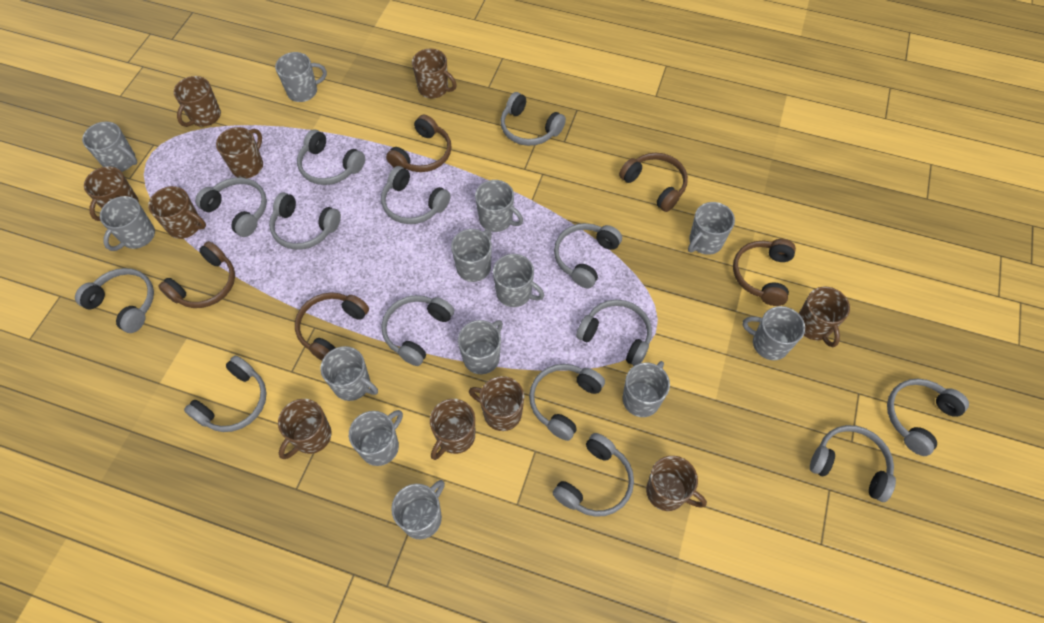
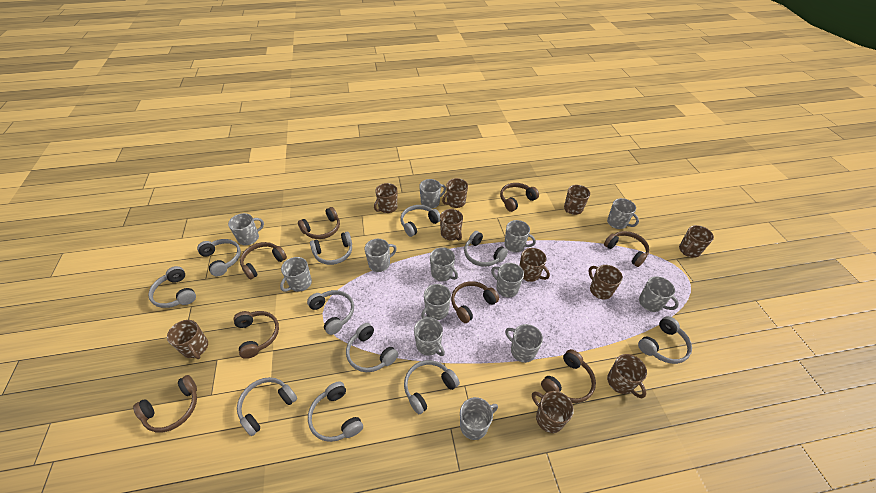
brown headphones: [158,241,235,308] [295,292,369,361] [386,114,452,172] [619,153,688,212] [733,239,796,306] = 5 -> [133,375,197,433] [234,311,279,359] [240,242,287,280] [298,207,340,239] [451,281,499,323] [500,183,539,212] [541,349,596,403] [604,231,650,267] = 8
grey headphones: [75,268,154,333] [184,355,266,432] [195,177,267,237] [269,193,341,250] [297,129,365,185] [381,166,451,224] [381,295,454,366] [501,92,566,146] [529,364,605,441] [553,433,634,517] [554,223,622,289] [576,300,652,366] [810,425,896,502] [887,379,969,456] = 14 -> [148,266,196,308] [197,239,241,276] [237,377,297,436] [307,290,354,335] [308,381,363,442] [310,232,352,265] [346,323,398,372] [400,205,440,237] [404,360,460,414] [464,231,508,267] [638,316,692,364] = 11

